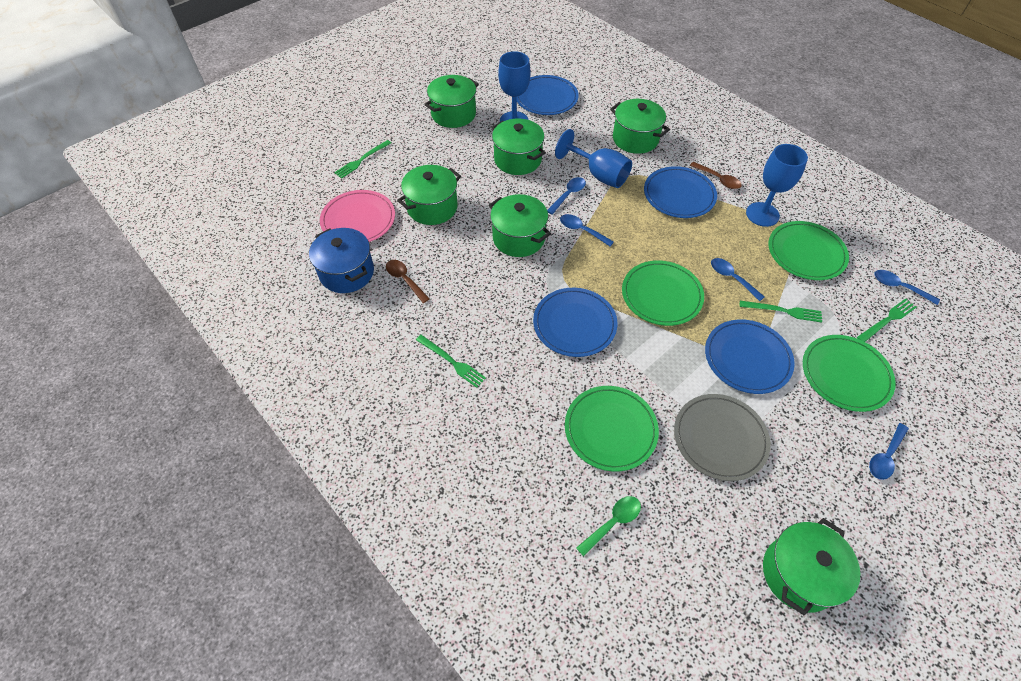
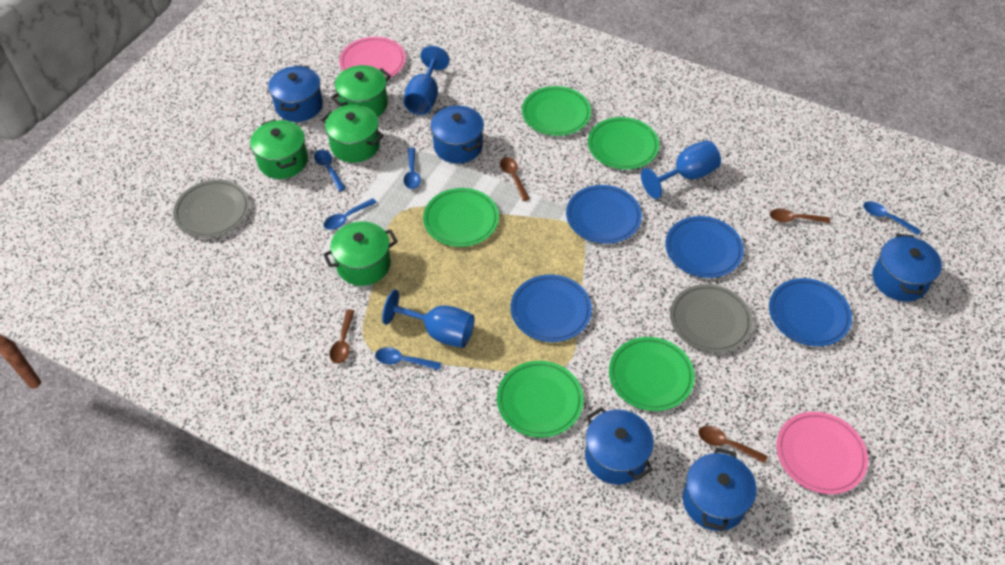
blue pot: [309,228,374,293] = 1 -> [268,65,323,122] [430,106,484,164] [585,407,654,485] [683,448,757,531] [873,234,942,302] = 5
brown spoon: [386,260,430,303] [690,162,742,189] = 2 -> [329,309,355,364] [500,157,530,201] [698,426,767,464] [770,209,830,223] = 4
green fork: [334,140,391,178] [416,335,486,388] [740,301,822,323] [857,298,916,342] = 4 -> none = 0
green plate: [565,386,659,472] [622,260,704,326] [768,221,849,280] [803,335,896,412] = 4 -> [423,188,499,247] [497,361,583,438] [522,86,591,136] [588,117,659,170] [609,337,695,411] = 5
green pot: [397,165,461,225] [424,75,479,128] [489,194,551,257] [492,119,546,175] [610,99,670,154] [763,518,860,615] = 6 -> [250,119,308,179] [321,105,384,163] [323,221,398,286] [331,65,391,117] = 4
green spoon: [576,496,641,556] = 1 -> none = 0
grey plate: [674,394,771,481] = 1 -> [173,180,250,238] [670,284,753,353] = 2
pink plate: [320,190,395,242] = 1 -> [339,37,406,78] [776,412,868,494] = 2

